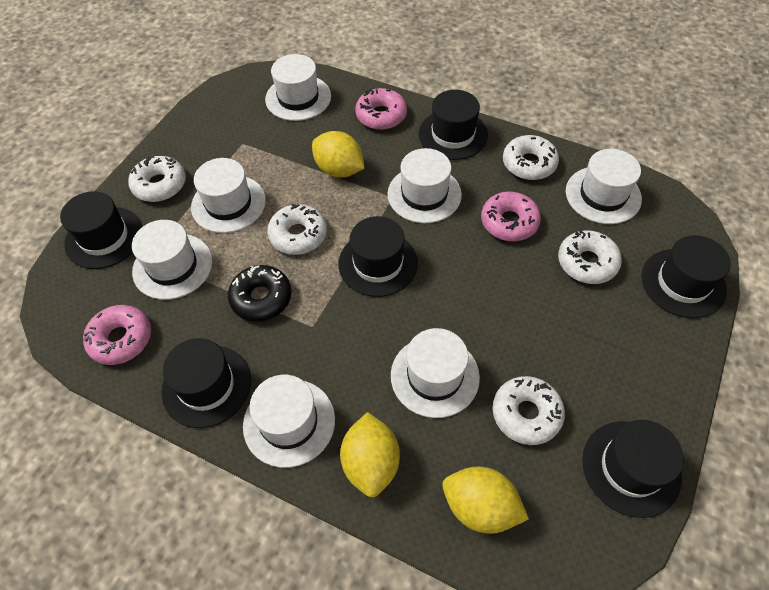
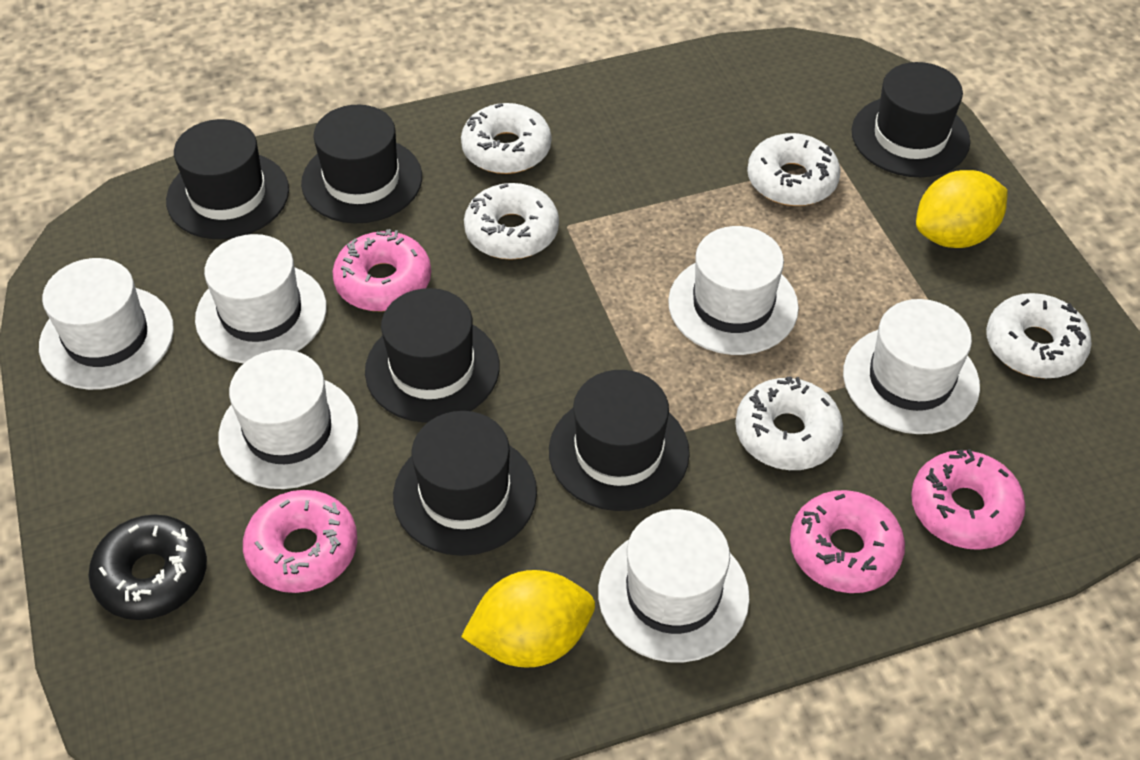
pink donut: [83,305,151,365] [355,88,407,130] [481,192,541,241] = 3 -> [243,490,357,593] [332,229,431,312] [790,490,905,593] [911,449,1026,550] = 4
white hat: [132,220,212,300] [191,158,266,233] [243,375,335,468] [265,54,331,121] [387,148,462,223] [391,328,480,418] [566,149,642,224] = 7 -> [39,258,174,390] [195,234,327,363] [218,350,359,489] [598,509,750,663] [668,226,799,355] [843,299,980,434] = 6
yellow lemon: [312,131,364,178] [340,412,400,497] [442,467,529,534] = 3 -> [461,570,595,667] [916,170,1008,248] = 2

